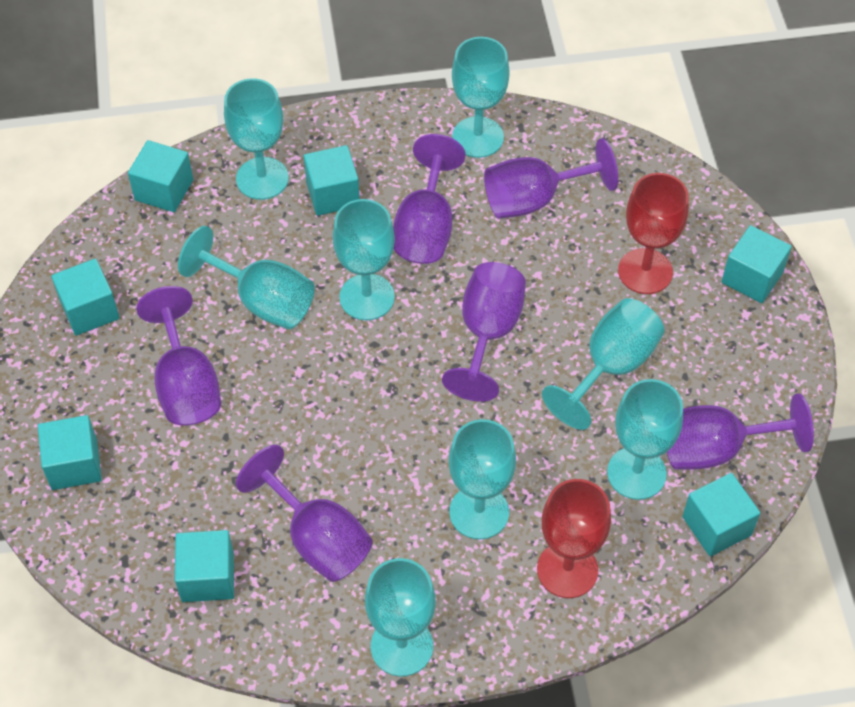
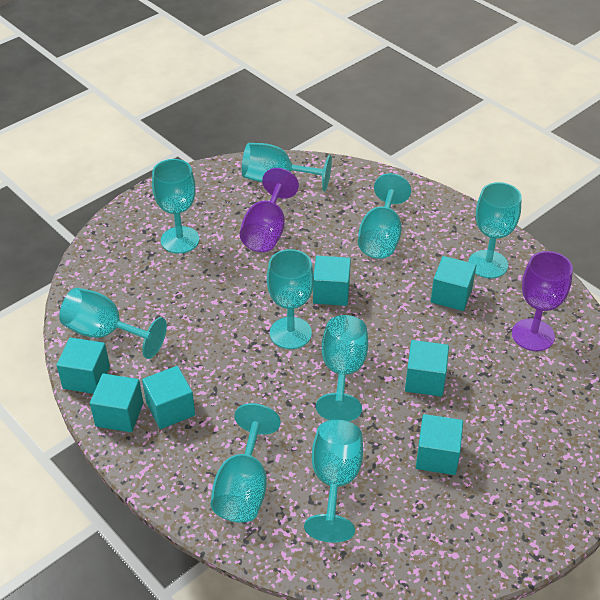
purple goblet: [136,286,221,425] [236,445,373,582] [393,134,465,264] [442,262,526,402] [484,138,618,219] [667,393,814,470] = 6 -> [240,168,299,252] [512,251,573,351] = 2
red goblet: [537,479,611,598] [618,173,689,294] = 2 -> none = 0
turquoise goblet: [178,226,315,329] [224,78,289,200] [333,199,395,320] [365,558,436,676] [449,419,516,539] [452,37,510,158] [542,298,664,430] [607,379,683,500] = 8 -> [59,288,167,359] [152,159,199,254] [211,403,281,523] [242,143,332,191] [267,249,314,349] [304,420,363,543] [316,315,368,422] [358,173,411,259] [468,182,522,278] = 9

